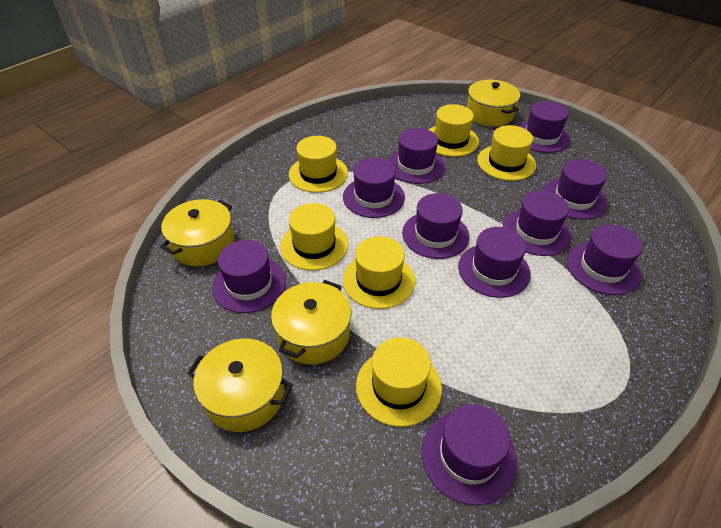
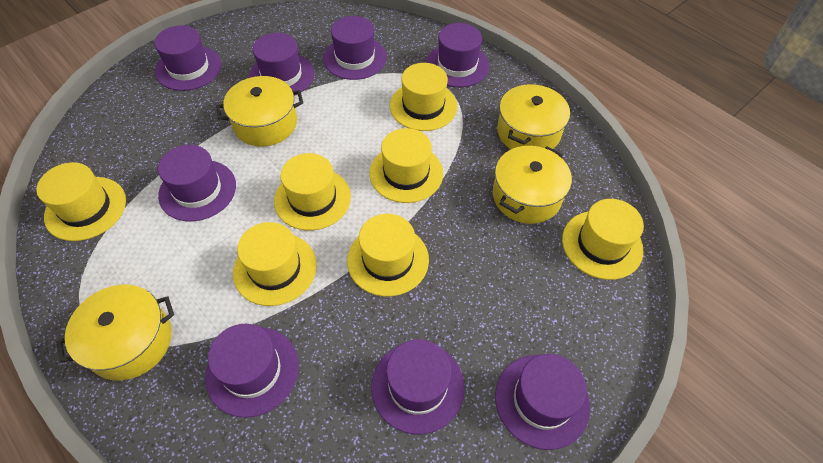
purple hat: [212,240,286,313] [343,158,405,218] [387,128,445,184] [402,193,470,259] [422,404,517,505] [458,227,531,298] [503,191,571,256] [518,101,570,153] [543,159,607,220] [567,224,643,295] = 10 -> [154,25,222,91] [158,145,236,221] [205,324,299,418] [248,33,314,96] [323,16,387,80] [371,339,465,434] [426,23,490,87] [495,354,590,450] = 8
yellow hat: [280,203,349,271] [289,136,348,193] [343,236,415,309] [356,337,442,427] [429,104,479,157] [477,125,536,181] = 6 -> [36,162,126,241] [233,222,317,306] [274,153,351,230] [347,214,429,297] [369,128,443,203] [390,63,457,131] [562,199,644,280] = 7

